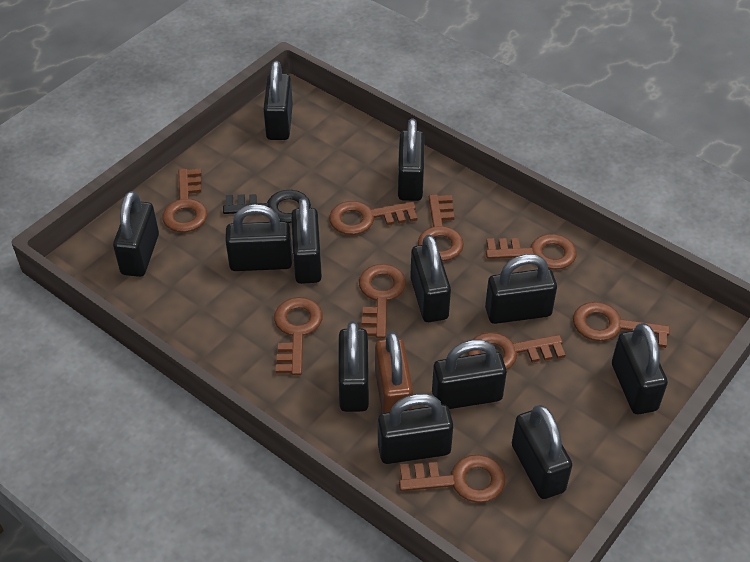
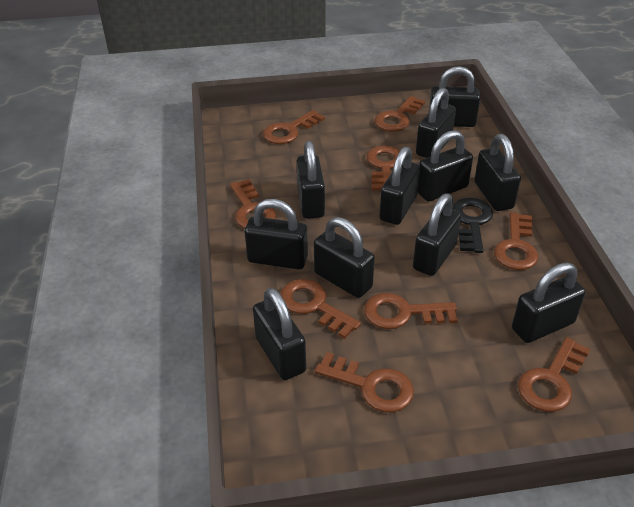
black padlock: [113,191,159,277] [225,204,292,271] [263,61,293,140] [291,198,322,284] [338,321,369,412] [378,394,454,464] [398,119,424,201] [410,235,451,322] [432,339,507,409] [485,254,557,324] [512,405,573,499] [612,323,668,414] = 12 -> [245,199,308,269] [253,288,306,380] [297,141,325,219] [314,217,375,298] [379,147,420,225] [413,194,461,276] [416,88,456,158] [417,130,473,202] [429,66,480,127] [474,134,521,211] [512,263,586,343] = 11
brown padlock: [375,331,413,413] = 1 -> none = 0

